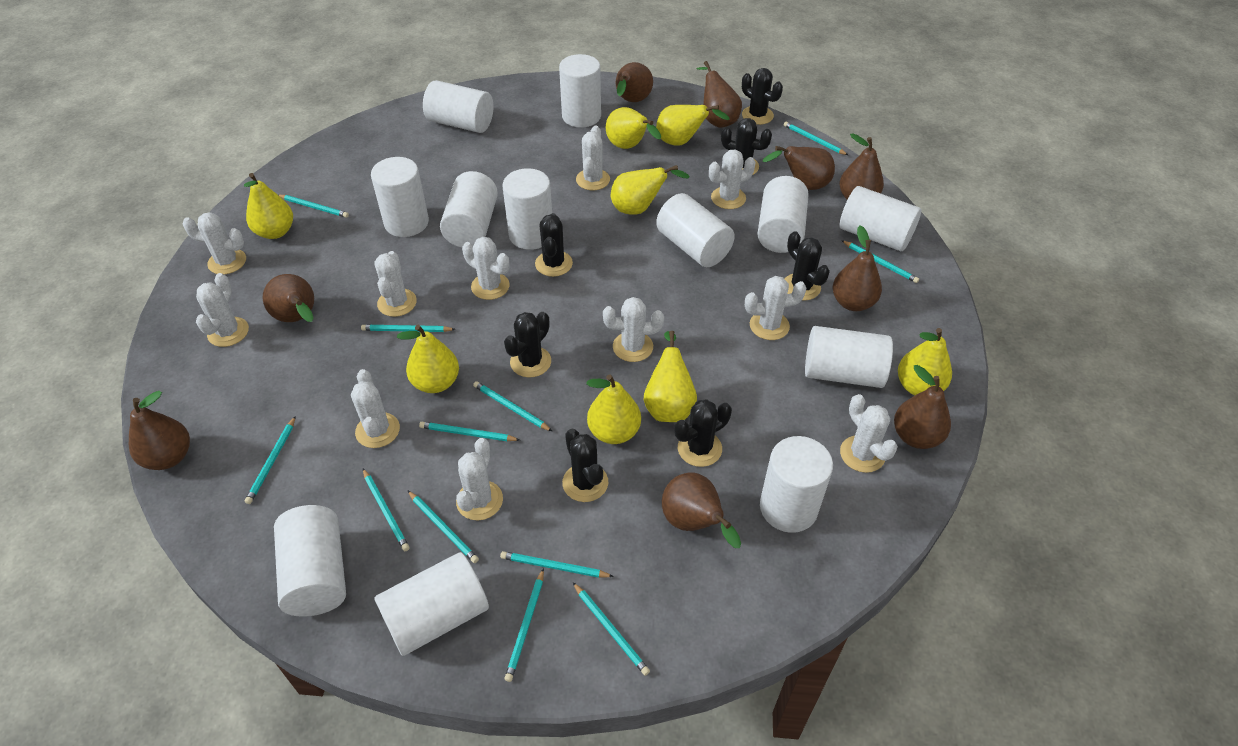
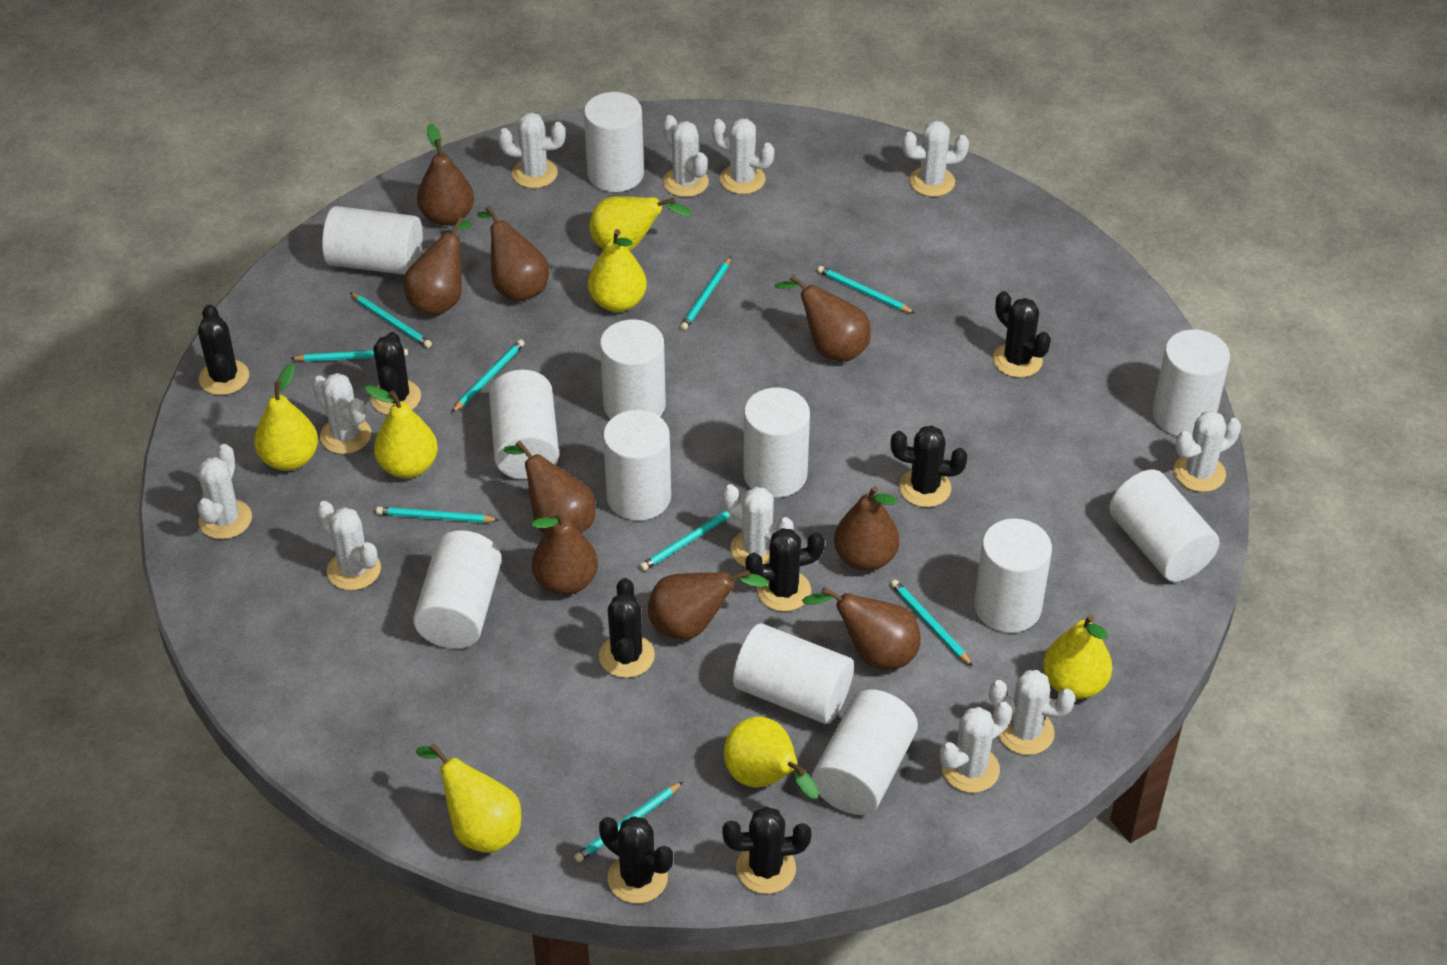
black cactus: [504,312,551,377] [535,213,573,277] [562,429,608,502] [674,399,732,467] [721,118,772,175] [742,68,783,125] [785,231,830,300] = 7 -> [198,305,249,395] [370,332,421,415] [599,578,655,678] [599,816,673,903] [722,807,811,894] [746,528,825,612] [891,425,968,507] [993,291,1051,378] = 8
turquoise pencil: [245,416,296,504] [279,195,349,218] [361,325,455,332] [363,469,410,551] [407,490,479,563] [419,422,520,441] [473,381,552,431] [500,551,614,578] [504,568,544,682] [573,582,650,676] [784,122,848,155] [841,240,919,283] = 12 -> [290,349,408,362] [350,293,432,348] [376,507,499,523] [451,339,525,413] [574,782,683,862] [640,511,731,571] [680,257,731,330] [817,266,915,313] [891,580,973,666] = 9
yellow pear: [244,173,293,239] [397,325,459,393] [586,375,641,444] [606,107,661,149] [611,165,690,215] [644,331,697,422] [656,105,730,146] [898,328,952,395] = 8 -> [254,363,318,471] [365,385,438,478] [416,743,522,853] [588,229,647,312] [589,197,692,251] [724,716,819,799] [1043,614,1112,699] = 7

